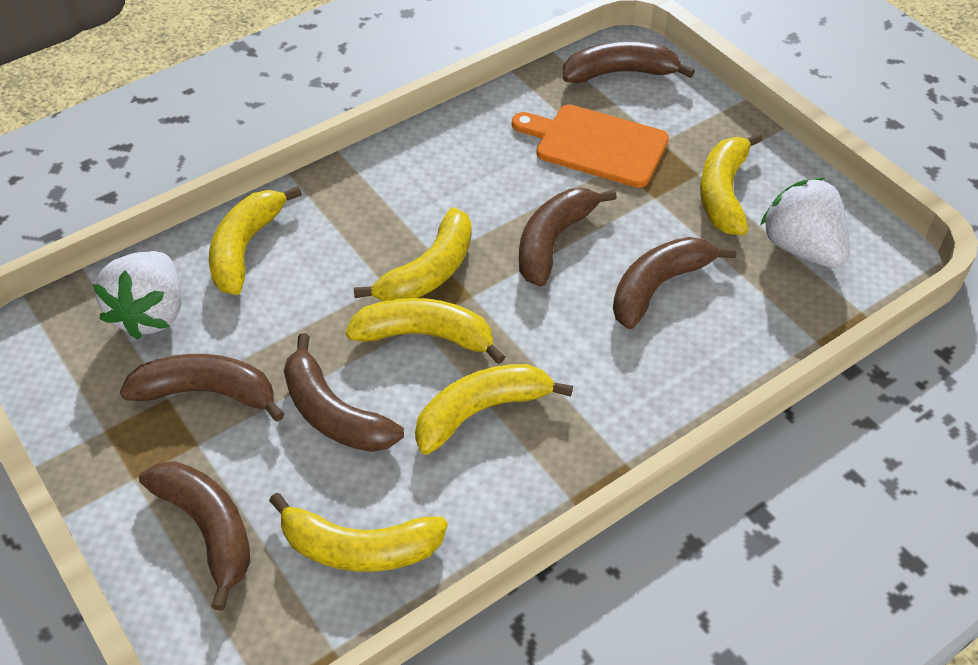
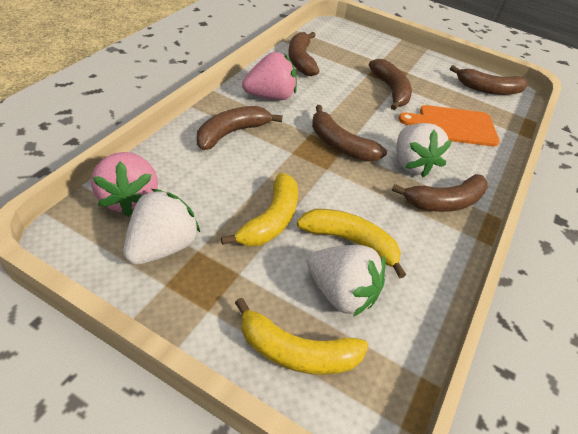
pink strawberry: none = 0 -> [91,152,158,217] [242,52,297,100] = 2
white strawberry: [93,251,181,340] [760,178,850,268] = 2 -> [123,189,200,265] [307,245,386,317] [397,123,452,177] = 3
yellow banana: [209,186,302,295] [269,493,448,572] [345,298,505,364] [354,207,472,301] [415,364,573,455] [700,132,763,235] = 6 -> [221,173,298,246] [235,298,369,375] [297,209,406,279] = 3

